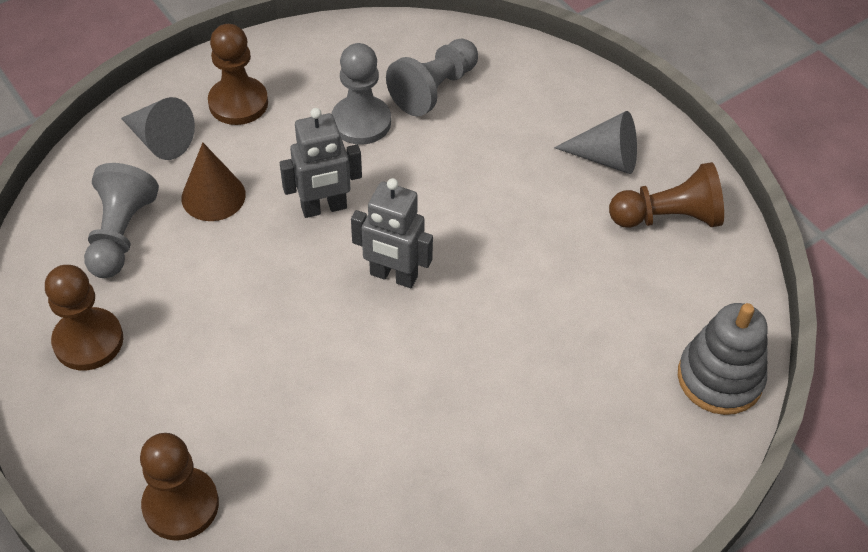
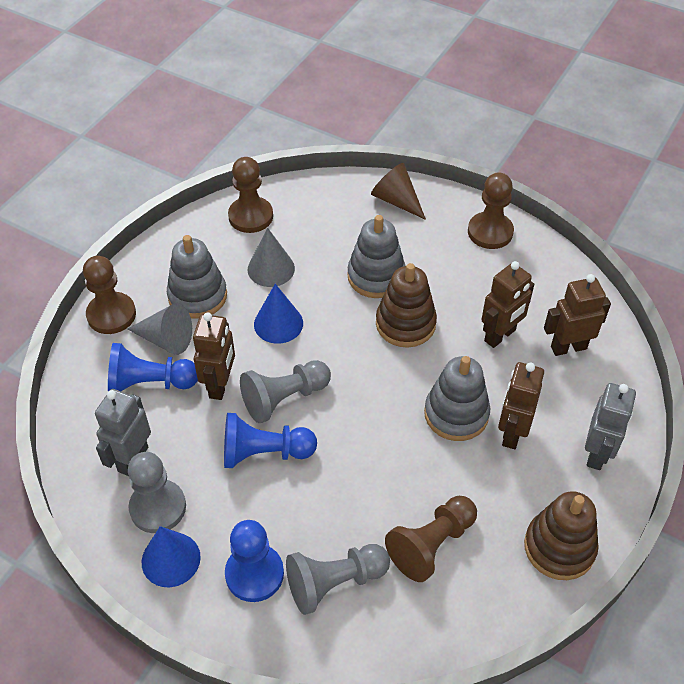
blue cone: none = 0 -> [142,526,201,587] [254,284,303,344] = 2
blue pawn: none = 0 -> [108,343,198,391] [224,413,317,468] [225,520,284,602] = 3
brown robot: none = 0 -> [193,312,235,400] [481,261,534,348] [498,362,544,449] [544,274,611,356] = 4
brown stacking toy: none = 0 -> [376,263,437,348] [524,491,599,580] = 2
grey stacking toy: [678,303,768,415] = 1 -> [167,235,227,319] [347,215,406,298] [424,356,490,441] = 3

